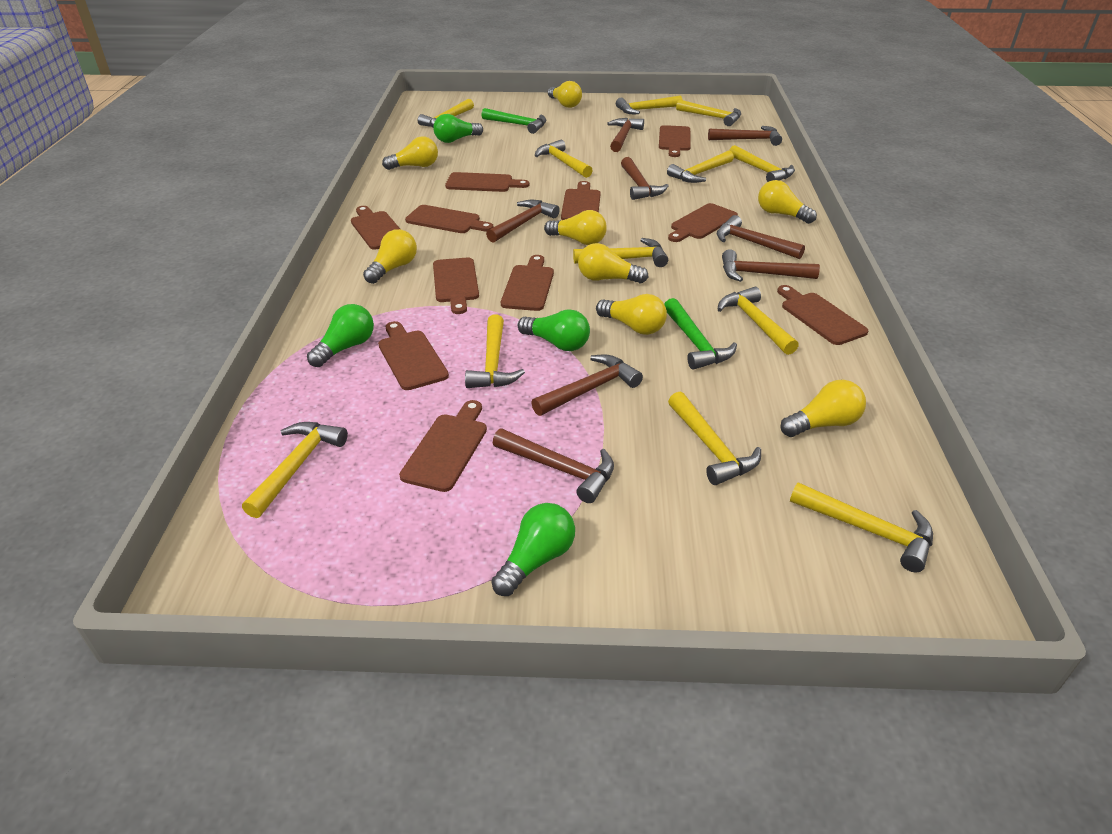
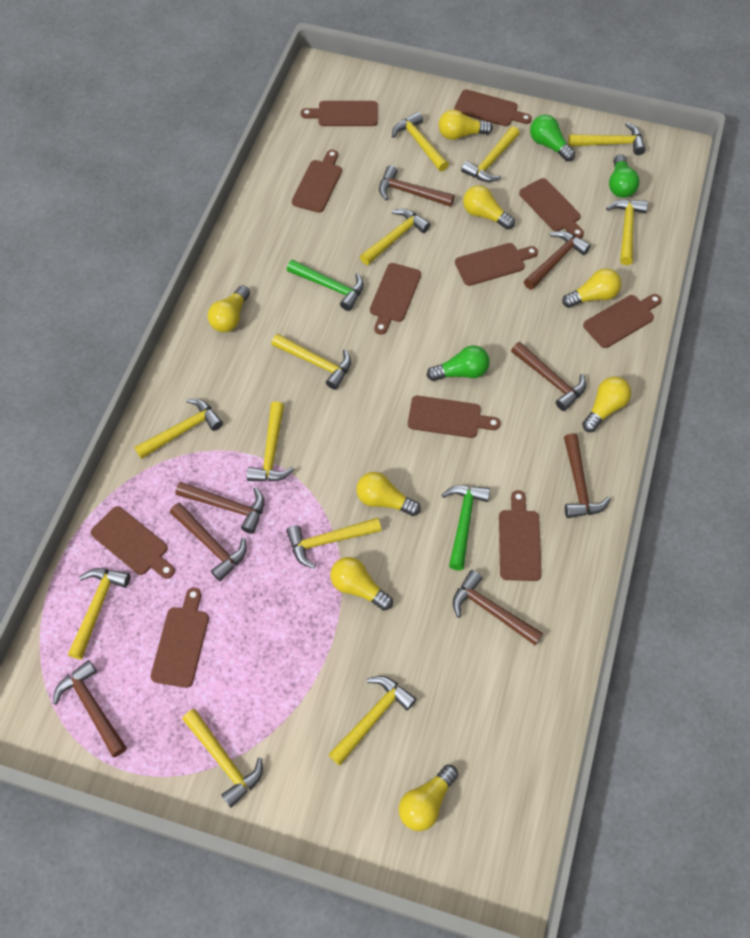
green light bulb: [307,304,374,367] [433,114,483,143] [491,503,575,596] [518,309,590,351] = 4 -> [427,345,490,381] [530,115,575,162] [609,154,640,198] = 3

